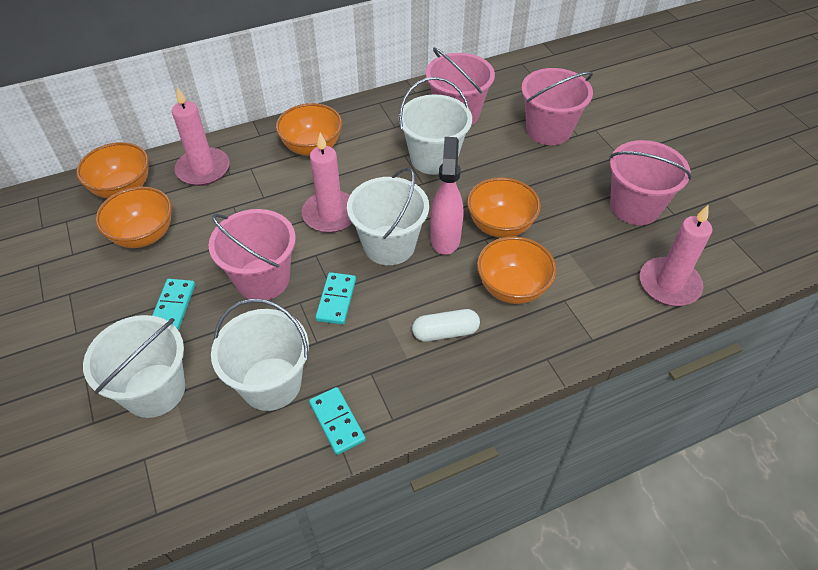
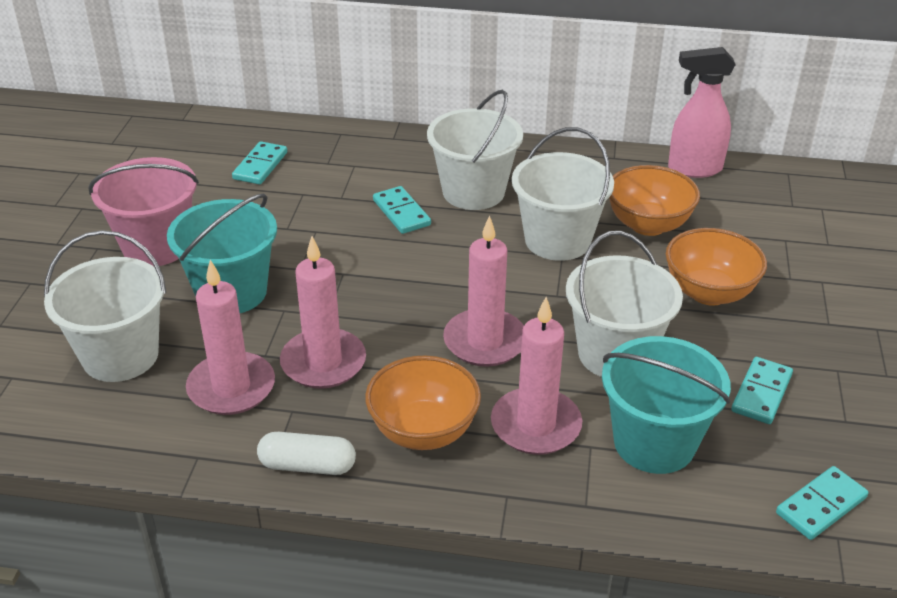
orange bowl: [76,142,149,199] [95,187,172,248] [276,103,342,156] [467,177,541,238] [477,236,556,304] = 5 -> [365,356,481,450] [609,165,700,236] [666,228,767,306] = 3
pink bucket: [209,209,296,300] [426,47,495,126] [521,68,593,145] [609,140,692,225] = 4 -> [88,157,199,266] = 1
pink candle: [172,87,230,186] [302,133,352,233] [640,204,712,306] = 3 -> [186,260,275,415] [280,236,366,389] [443,215,524,367] [491,297,582,455] = 4
turquoise bucket: none = 0 -> [167,194,277,313] [602,336,731,474] = 2
turquoise domino: [152,279,195,330] [309,387,366,455] [315,272,356,325] = 3 -> [232,141,287,184] [373,186,431,234] [731,357,793,424] [776,466,868,540] = 4

